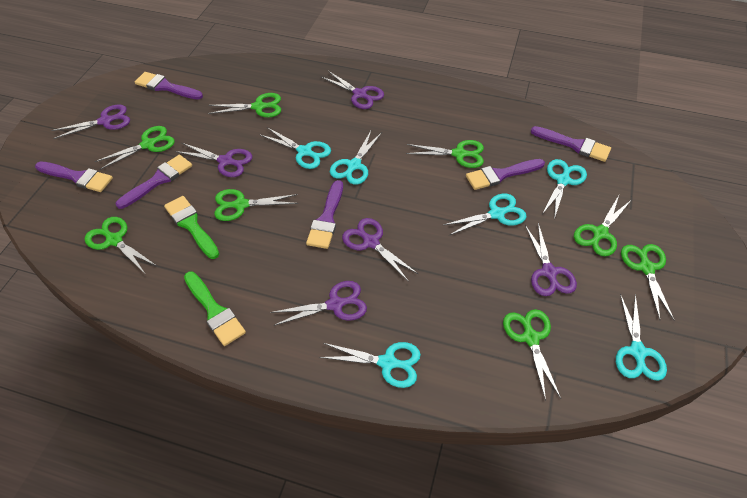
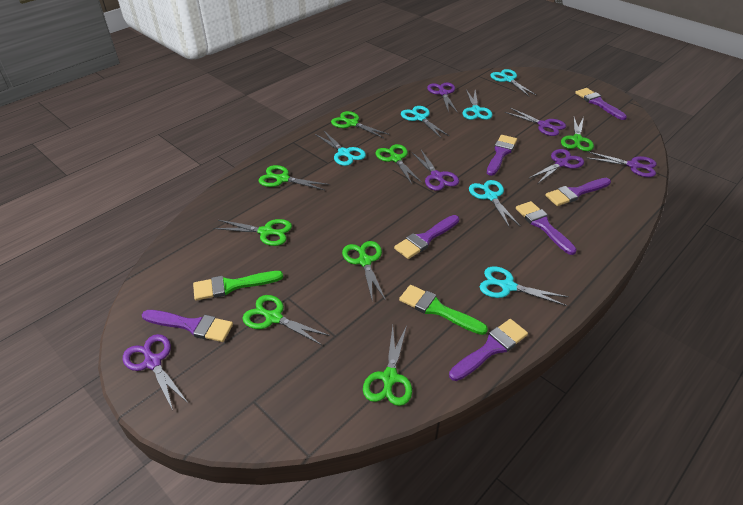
purple brush: [35,162,113,192] [115,155,192,209] [135,72,203,100] [306,180,343,249] [466,159,545,190] [531,126,611,162] = 6 -> [142,310,233,342] [394,215,459,259] [449,319,528,381] [487,135,517,176] [516,201,577,255] [546,178,611,206] [575,88,627,120] = 7

